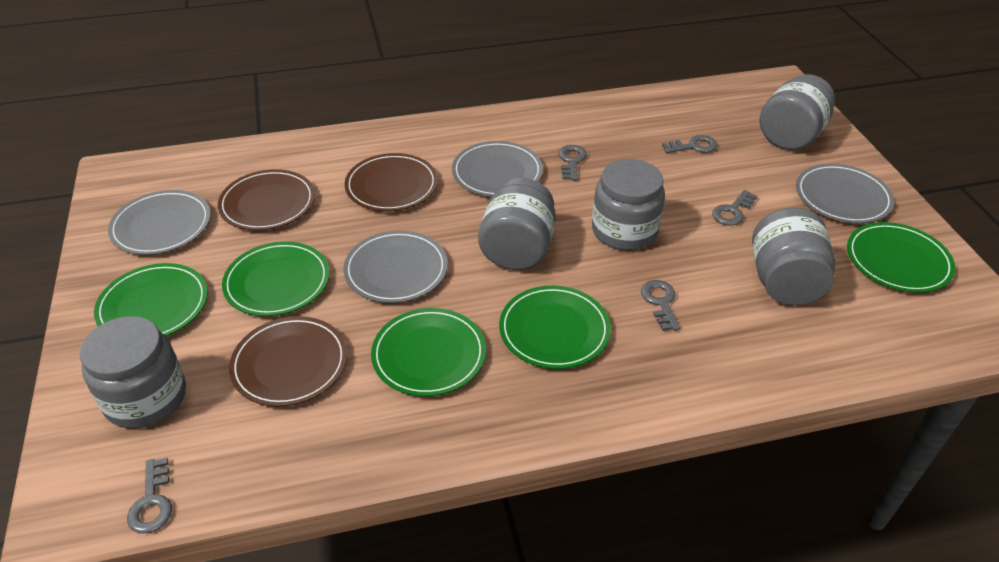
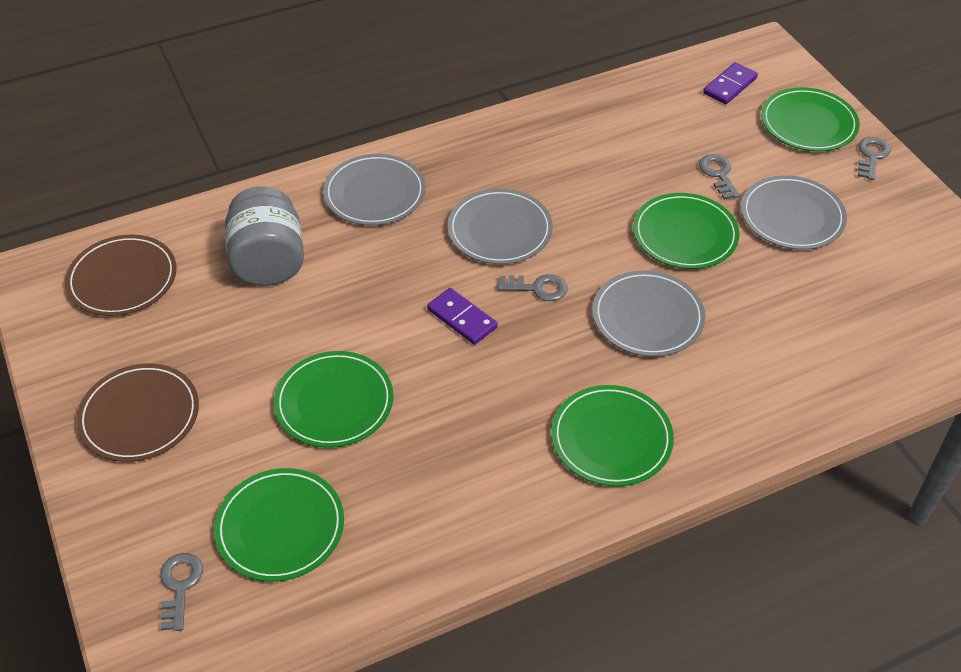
brown plate: [218,169,315,231] [229,316,347,407] [345,153,438,211] = 3 -> [65,235,177,316] [76,363,199,462] = 2
grey jar: [80,316,186,428] [478,178,556,270] [592,159,665,251] [752,208,835,305] [760,74,835,150] = 5 -> [225,186,304,286] = 1
grey key: [127,458,172,534] [558,145,587,180] [641,280,680,331] [662,135,717,153] [712,190,757,225] = 5 -> [160,553,203,631] [498,274,568,301] [699,154,740,200] [858,137,891,180] = 4
purple domino: none = 0 -> [427,288,498,345] [703,62,758,104] = 2

